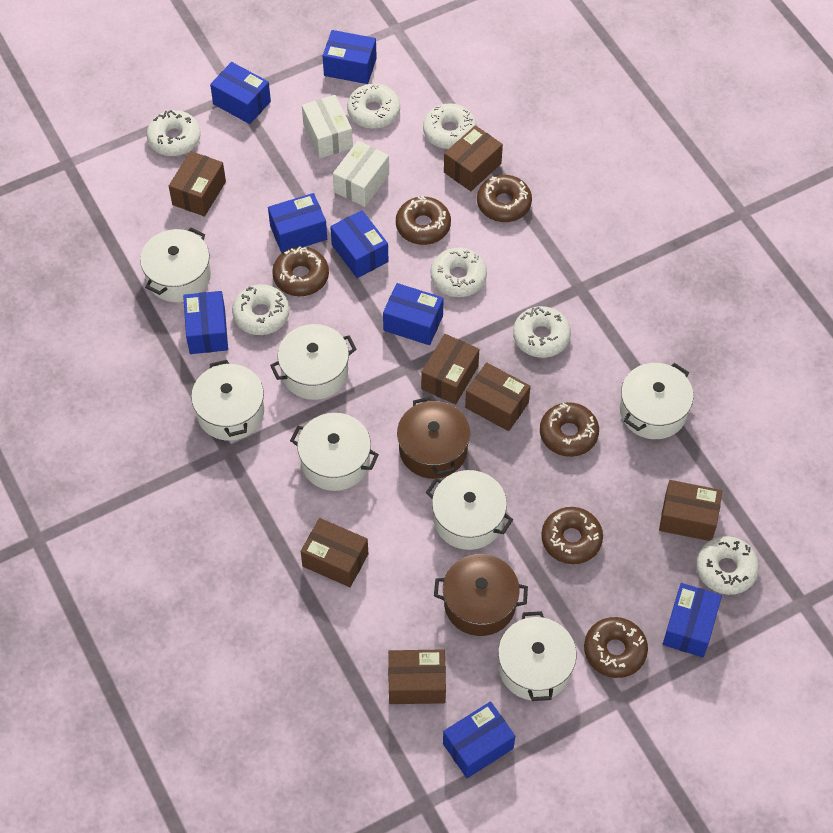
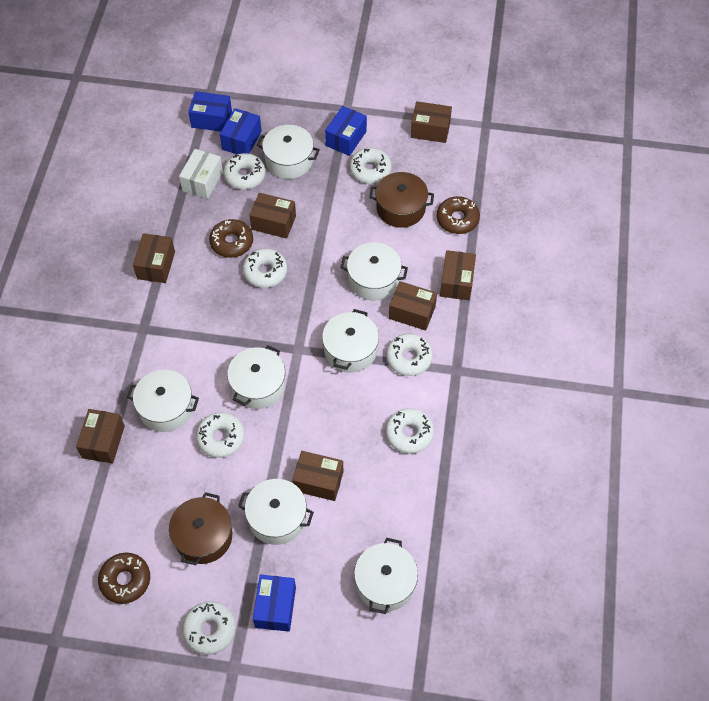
blue box: [183,291,228,354] [210,62,271,124] [268,193,327,253] [323,30,377,84] [330,210,389,278] [383,283,444,345] [443,701,515,778] [663,583,722,657] = 8 -> [188,91,232,132] [220,108,262,154] [253,575,296,632] [325,106,367,156] = 4
brown donut: [272,246,329,296] [396,196,451,245] [477,175,532,222] [540,402,599,457] [541,507,603,564] [584,617,648,678] = 6 -> [98,553,150,604] [209,219,253,258] [437,196,480,234] = 3
white box: [302,95,353,158] [333,141,389,207] = 2 -> [179,149,223,199] = 1

